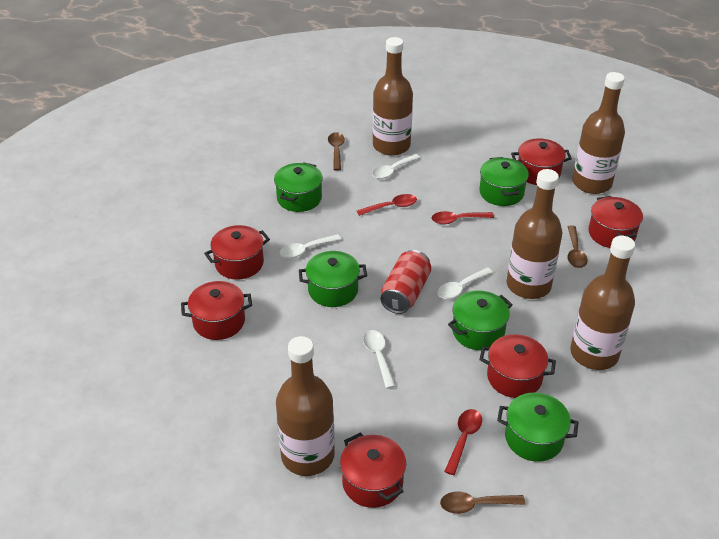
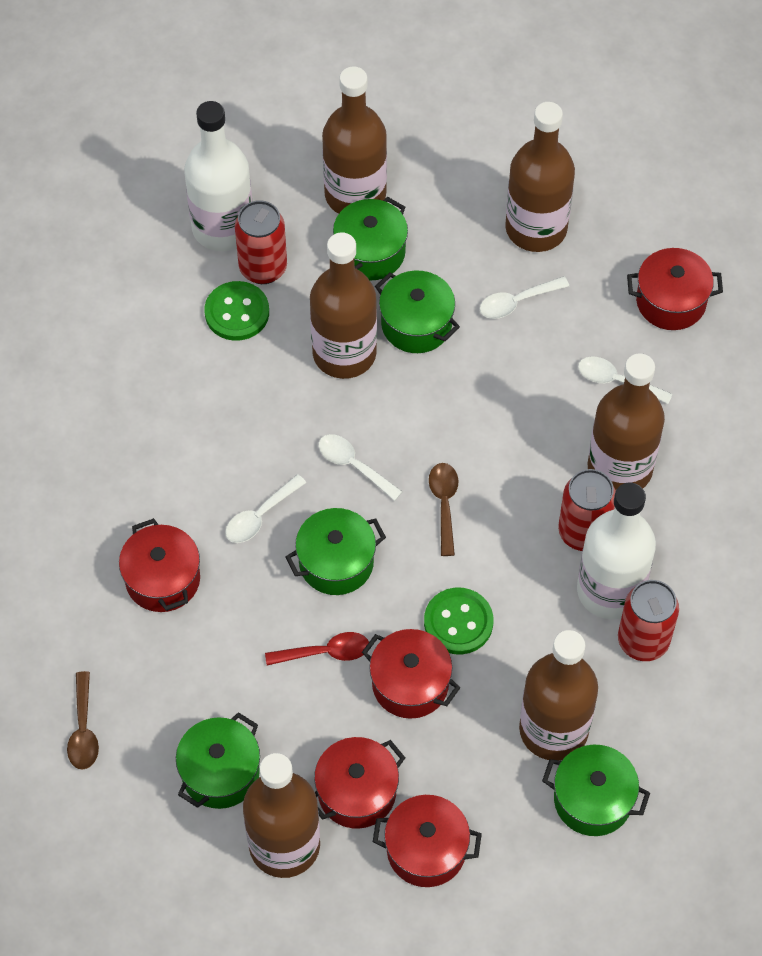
brown bottle: [276,336,335,476] [373,37,413,156] [507,169,563,299] [570,236,635,370] [572,72,625,194] = 5 -> [243,753,320,878] [310,232,377,379] [322,66,387,214] [505,102,575,252] [519,630,598,760] [588,353,665,490] = 6
brown spoon: [328,132,345,171] [440,492,525,514] [567,225,587,268] = 3 -> [67,671,99,769] [429,463,459,556] = 2
green button: none = 0 -> [205,281,269,341] [424,588,493,654] = 2
red can: [380,250,431,314] = 1 -> [235,200,287,284] [558,469,616,551] [618,580,679,661] = 3
red pot: [181,281,252,340] [204,225,270,280] [340,433,406,508] [479,334,556,398] [511,138,572,185] [588,196,643,248] = 6 -> [119,518,200,612] [314,737,405,829] [362,629,460,719] [373,795,482,887] [627,248,723,330] = 5
red spoon: [357,194,417,216] [432,211,494,224] [444,409,482,475] = 3 -> [265,632,369,665] = 1
white bottle: none = 0 -> [184,101,252,251] [577,483,656,619] = 2

